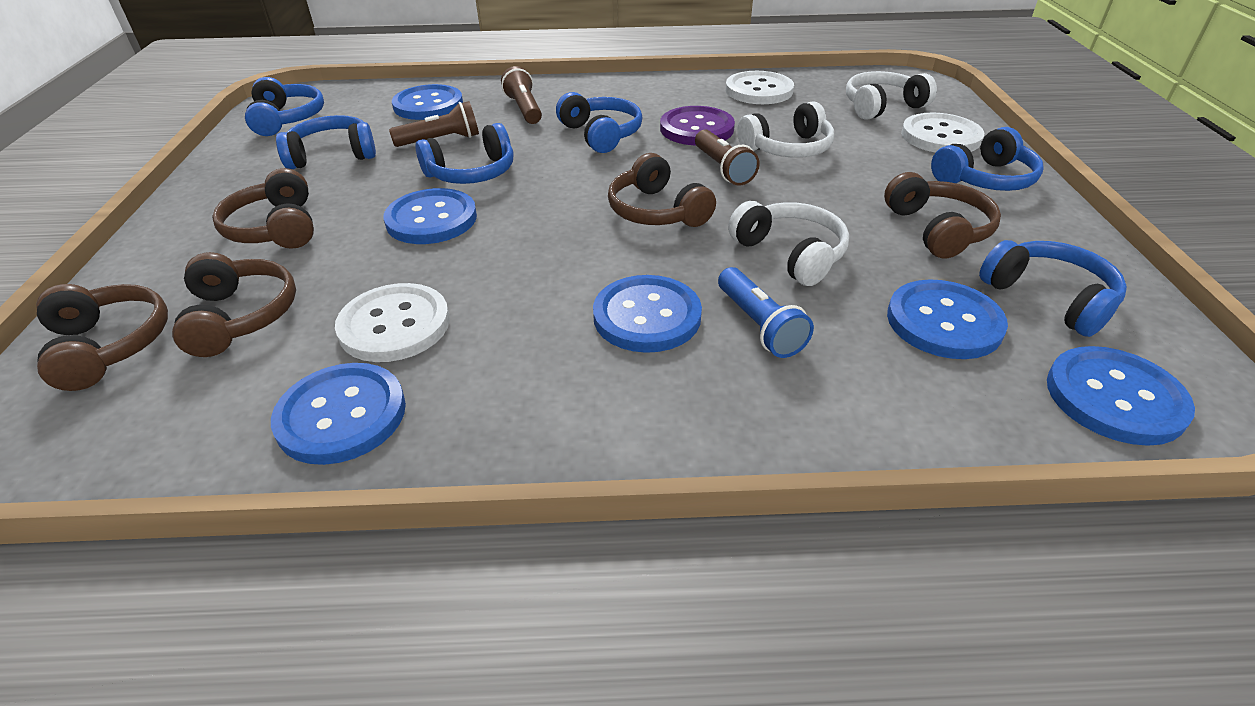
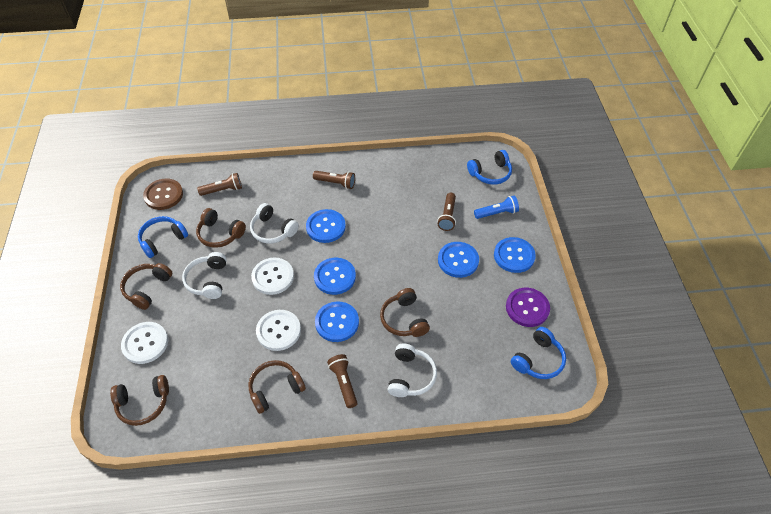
blue button: [271,363,406,465] [383,188,477,244] [392,84,463,120] [593,275,702,353] [887,279,1008,359] [1047,346,1195,446] = 6 -> [306,209,346,243] [314,258,356,295] [315,301,359,342] [438,242,479,278] [494,237,536,273] = 5
blue headphones: [245,77,324,136] [276,115,376,169] [415,123,514,184] [556,92,642,153] [931,127,1044,191] [979,240,1127,337] = 6 -> [138,216,188,258] [467,150,512,185] [511,327,566,379] = 3
brown button: none = 0 -> [143,179,183,210] = 1
brown flashlight: [389,101,479,147] [501,66,542,124] [695,130,760,186] = 3 -> [197,173,242,196] [313,171,355,189] [327,354,357,408] [437,192,456,231] = 4

